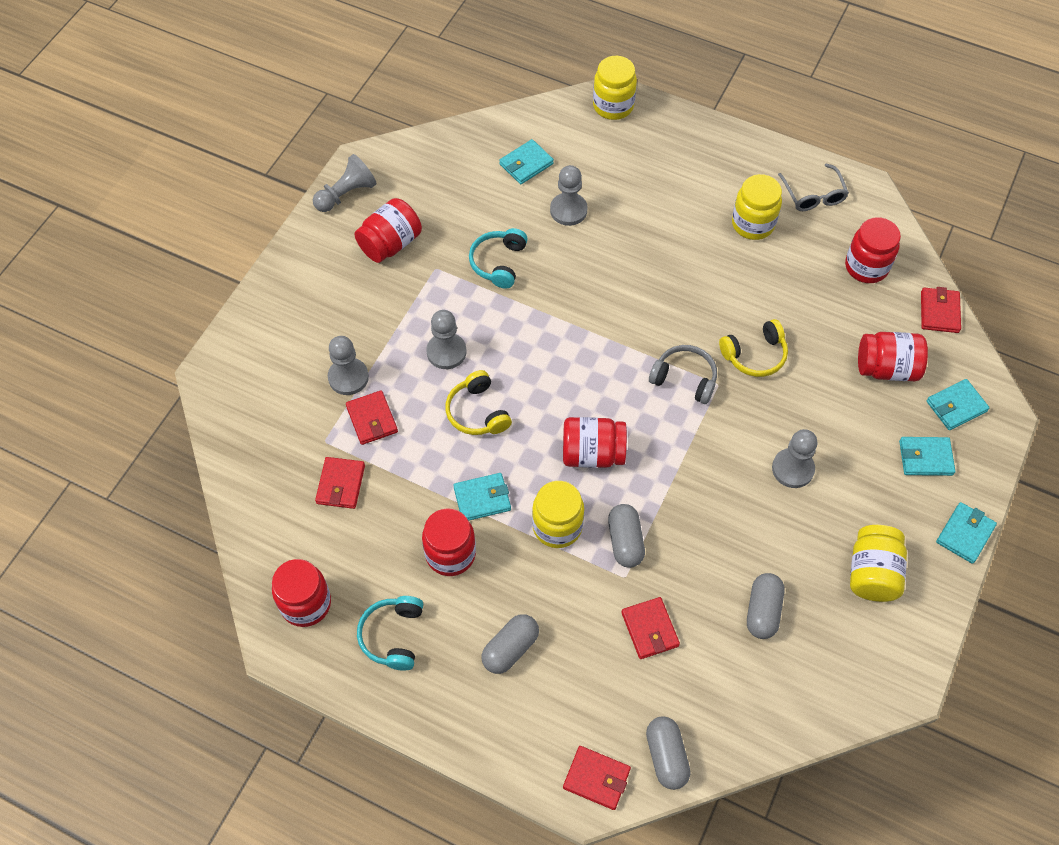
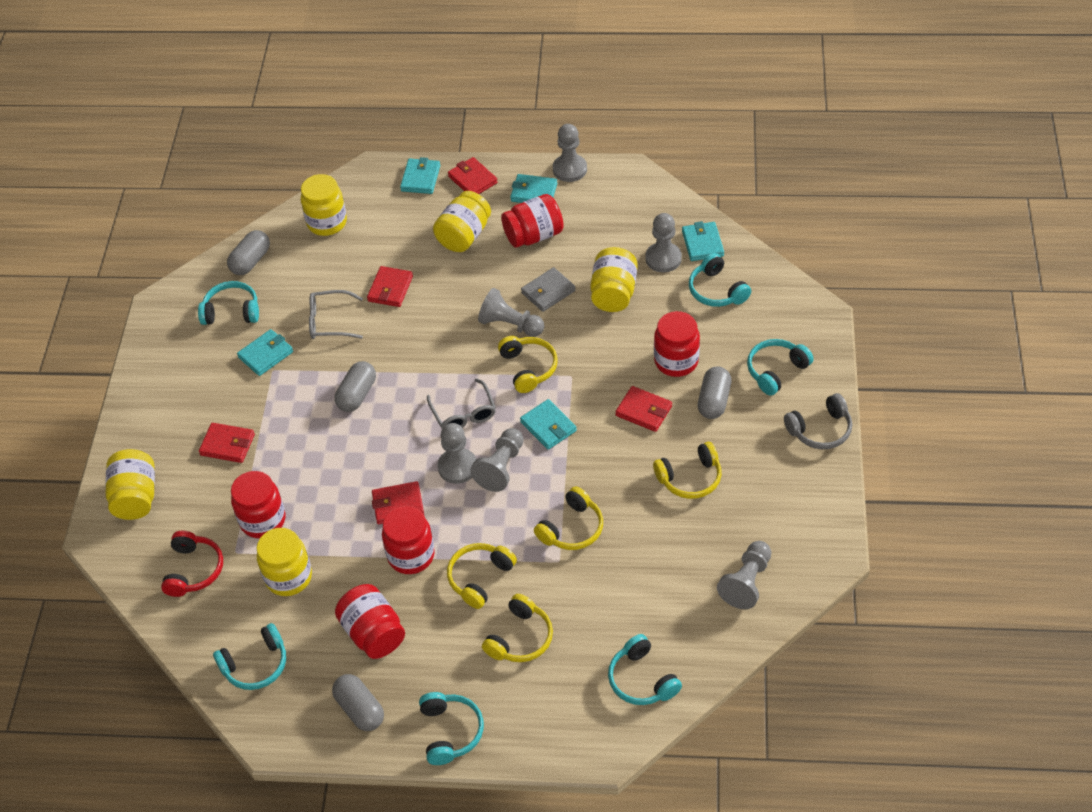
grey glasses: [778,163,849,211] = 1 -> [309,290,363,339] [427,379,496,429] = 2
grey pawn: [313,154,377,212] [328,336,369,395] [426,310,467,369] [550,165,588,226] [772,429,817,488] = 5 -> [437,423,476,484] [470,428,524,492] [478,288,544,337] [553,124,587,182] [645,213,682,272] [717,541,771,609] = 6
grey wallet: none = 0 -> [521,267,576,312] = 1
red headphones: none = 0 -> [161,531,223,597] = 1
red jar: [272,559,331,627] [354,198,422,263] [422,508,476,576] [563,417,627,468] [845,217,901,283] [858,332,928,381] = 6 -> [231,471,285,538] [335,584,405,659] [382,506,435,574] [501,194,564,248] [654,311,700,377] = 5
turquoise headphones: [357,596,423,671] [469,228,528,289] = 2 -> [198,281,259,325] [213,623,286,690] [419,692,484,765] [608,634,682,705] [689,253,751,307] [747,339,814,396] = 6
yellow headphones: [445,370,512,435] [719,319,788,377] = 2 -> [447,543,517,609] [482,594,553,662] [498,336,558,393] [534,486,603,550] [653,442,722,499] = 5
yellow jar: [532,481,584,548] [593,56,637,120] [732,174,782,240] [850,525,907,602] = 4 -> [105,449,155,520] [257,528,312,596] [301,174,347,236] [433,191,491,252] [590,247,638,312] = 5

